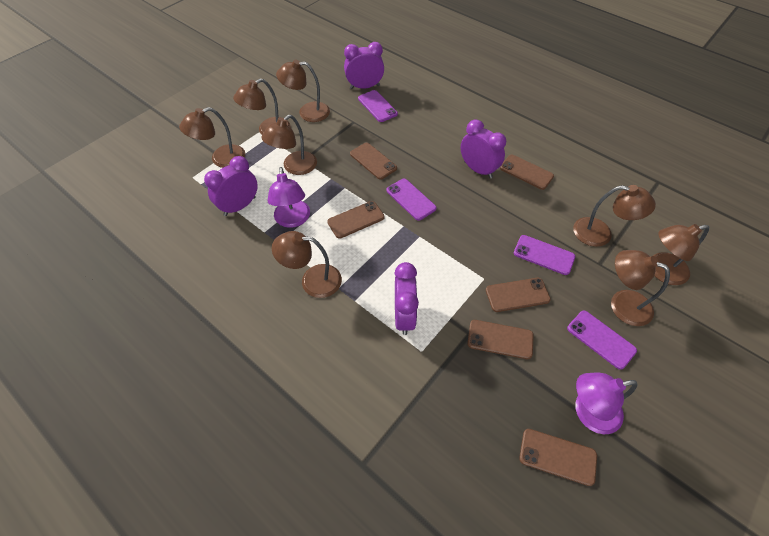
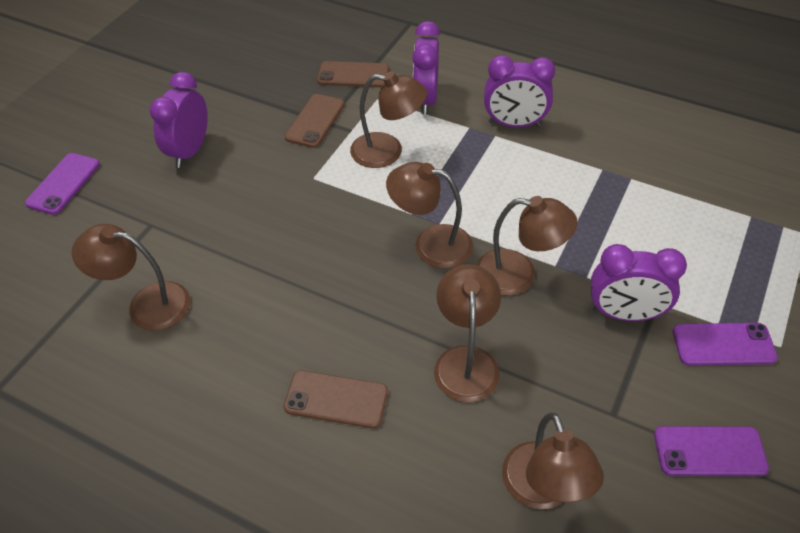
brown lamp: [179,107,245,168] [233,79,291,135] [261,115,317,175] [272,231,342,298] [276,59,330,122] [573,185,656,247] [611,250,670,326] [653,224,709,285] = 8 -> [72,224,191,331] [350,71,427,168] [386,162,473,269] [434,264,501,402] [477,196,577,296] [502,413,604,509] = 6
brown phone: [327,201,385,239] [350,143,397,180] [467,320,534,359] [486,278,551,312] [500,155,554,190] [519,429,597,486] = 6 -> [284,370,388,428] [285,94,345,148] [317,61,389,87] = 3
purple lamp: [267,167,310,228] [575,372,638,434] = 2 -> none = 0
purple phone: [358,90,398,122] [387,179,437,221] [514,235,575,275] [567,310,637,370] = 4 -> [25,153,100,215] [654,426,769,476] [673,323,778,366] = 3

